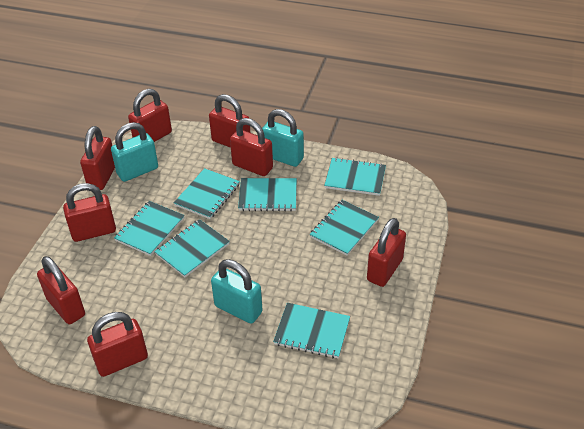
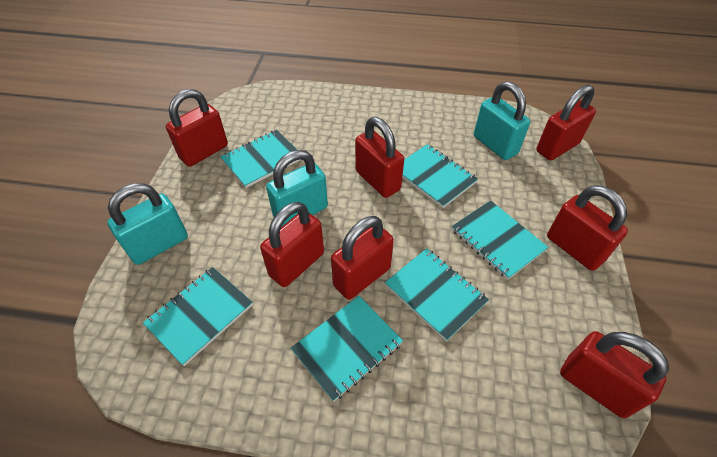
red padlock: [37,256,85,324] [63,183,116,242] [80,126,115,190] [87,312,148,377] [128,89,172,142] [209,94,250,148] [230,118,273,176] [367,218,406,287] = 8 -> [166,89,228,167] [260,202,324,287] [331,216,394,300] [355,117,404,198] [536,85,596,160] [547,185,628,271] [560,331,669,418] = 7
turquoise notebook: [114,201,185,256] [154,219,230,277] [174,168,240,219] [238,178,297,211] [273,303,350,358] [310,200,379,256] [324,157,386,196] = 7 -> [143,267,253,366] [220,130,300,188] [291,296,403,402] [385,248,489,341] [402,144,478,208] [452,200,548,280] = 6

